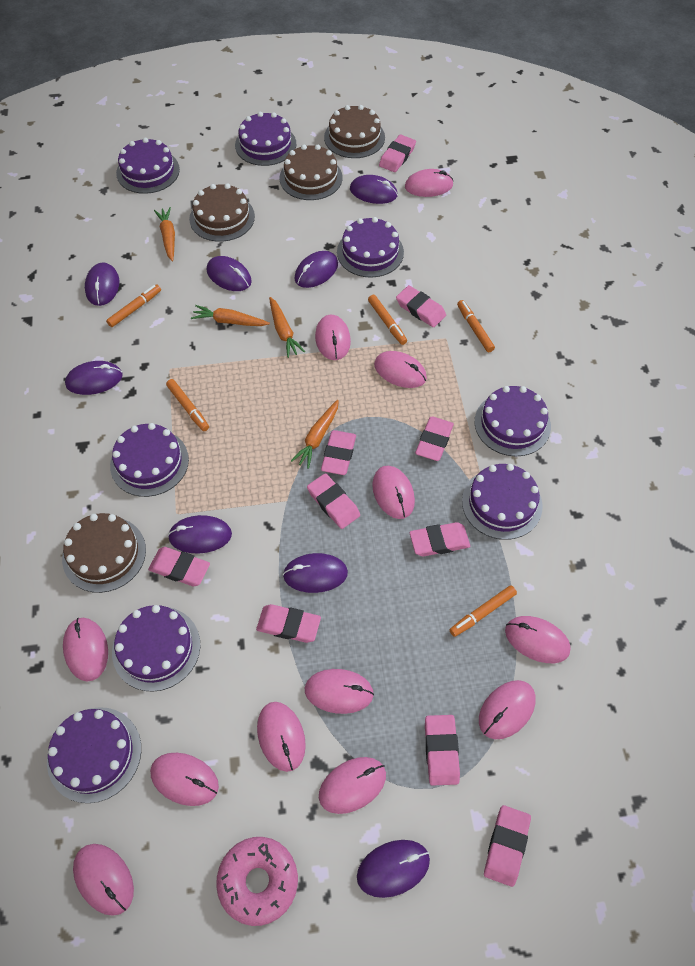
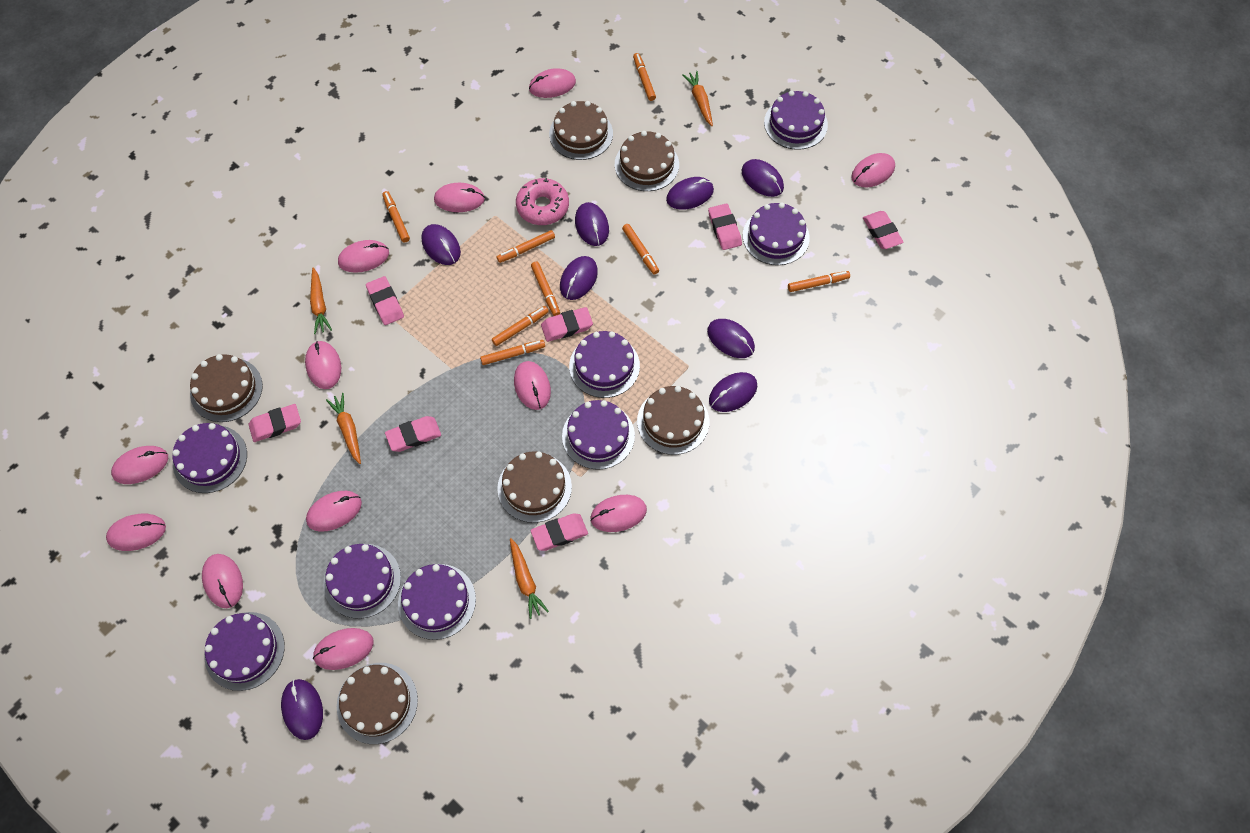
brown cake: [62,513,146,593] [189,183,255,242] [279,145,343,200] [324,105,385,158] = 4 -> [190,354,263,422] [337,663,418,744] [497,451,572,523] [549,101,613,160] [615,131,679,191] [637,386,709,455] = 6
orange marker: [106,285,161,327] [166,379,209,431] [368,295,407,345] [449,585,517,637] [457,300,495,352] = 5 -> [382,191,410,242] [480,340,545,365] [492,306,549,346] [497,230,555,263] [531,262,560,316] [622,224,659,275] [633,53,656,101] [788,271,850,292] = 8
pink eraser: [148,547,210,586] [256,604,321,643] [307,473,360,529] [321,430,356,475] [379,135,416,172] [396,285,446,327] [410,522,470,556] [415,416,454,461] [425,715,460,786] [484,805,531,887] = 10 -> [249,404,301,442] [366,276,404,325] [385,416,441,452] [531,514,588,551] [541,307,593,342] [708,204,742,250] [863,211,904,249] = 7

